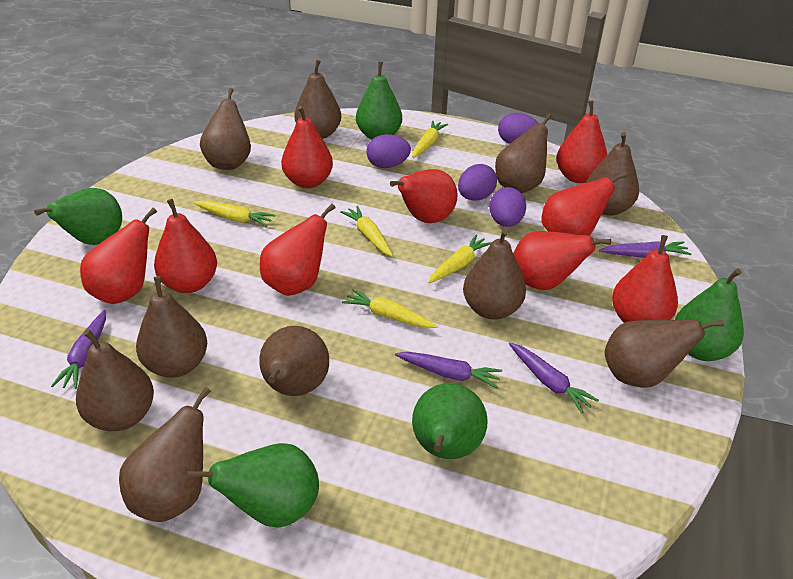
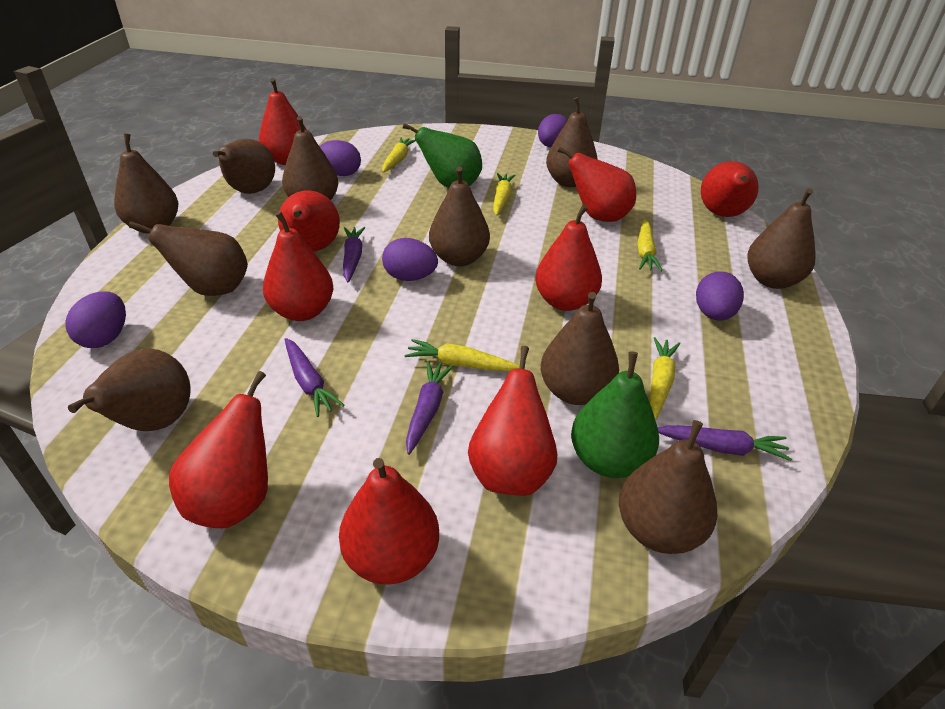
green pear: [34,188,122,245] [186,443,319,528] [356,62,402,140] [412,383,488,459] [675,268,744,361] = 5 -> [403,123,482,188] [571,351,659,478] = 2
purple egg: [366,134,411,168] [458,164,497,200] [490,187,526,227] [498,113,538,144] = 4 -> [65,291,126,348] [319,140,361,176] [382,238,438,281] [538,114,568,147] [696,272,744,321] = 5

